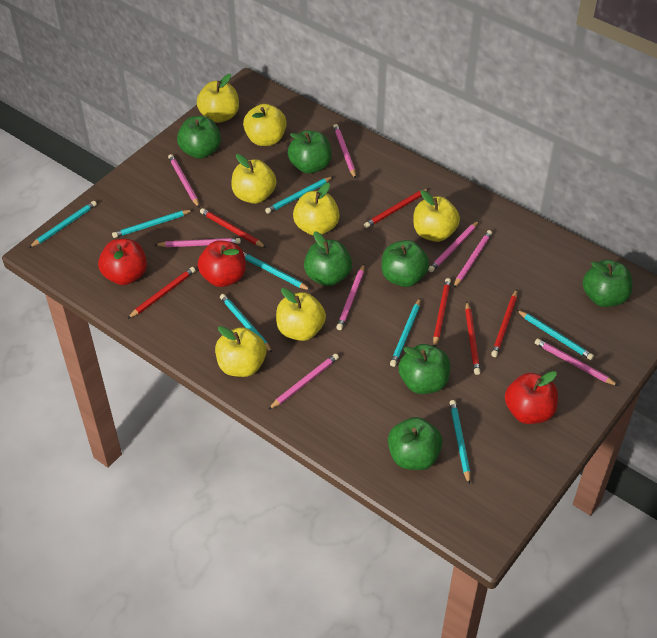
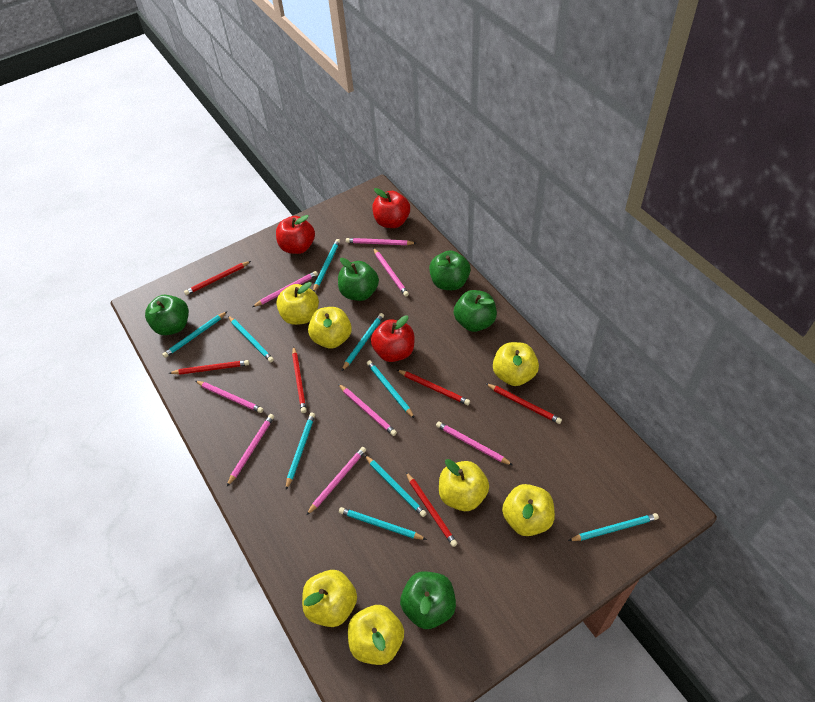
green apple: [177,116,221,159] [288,130,332,174] [304,231,352,286] [381,240,430,287] [388,417,443,470] [398,344,450,394] [583,260,632,307] = 7 -> [145,295,189,335] [338,258,379,301] [400,572,456,629] [429,250,471,290] [454,290,497,332] = 5
turquoise pencil: [29,201,97,248] [112,210,193,238] [220,294,272,353] [243,252,310,290] [265,176,334,214] [390,298,421,367] [450,400,470,485] [517,310,594,360] = 8 -> [162,311,228,358] [228,316,274,362] [286,413,315,489] [313,239,340,292] [339,507,427,540] [342,313,384,371] [365,455,427,517] [367,360,415,419] [568,513,659,541] = 9

